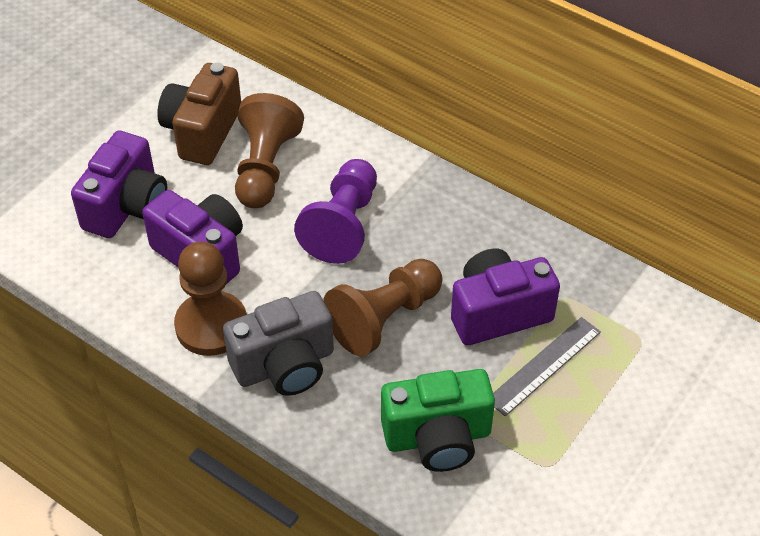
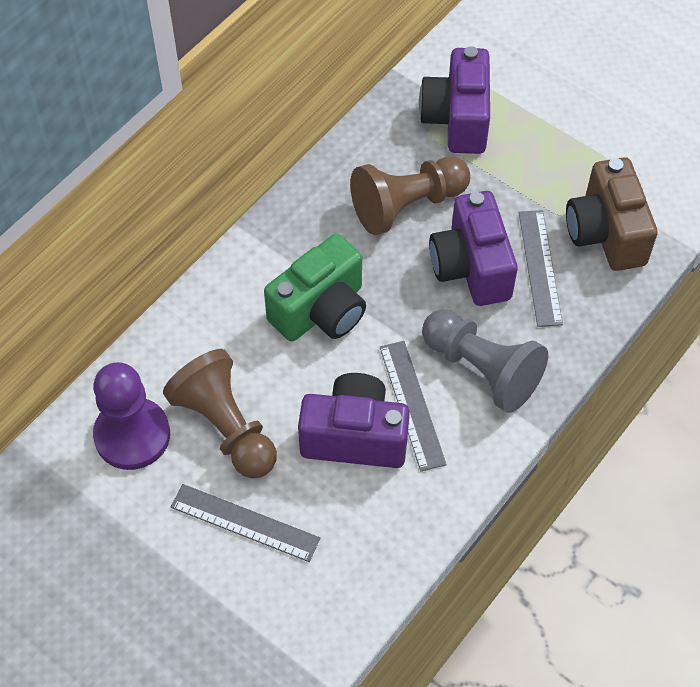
brown pawn: [174,242,247,356] [235,93,304,208] [323,259,442,356] = 3 -> [163,349,277,478] [350,157,470,235] = 2
grey camera: [223,291,334,396] = 1 -> none = 0
grey pawn: none = 0 -> [422,309,548,413] = 1
grey ruler: [493,317,601,416] = 1 -> [171,484,320,562] [380,341,447,472] [519,210,563,327] = 3

